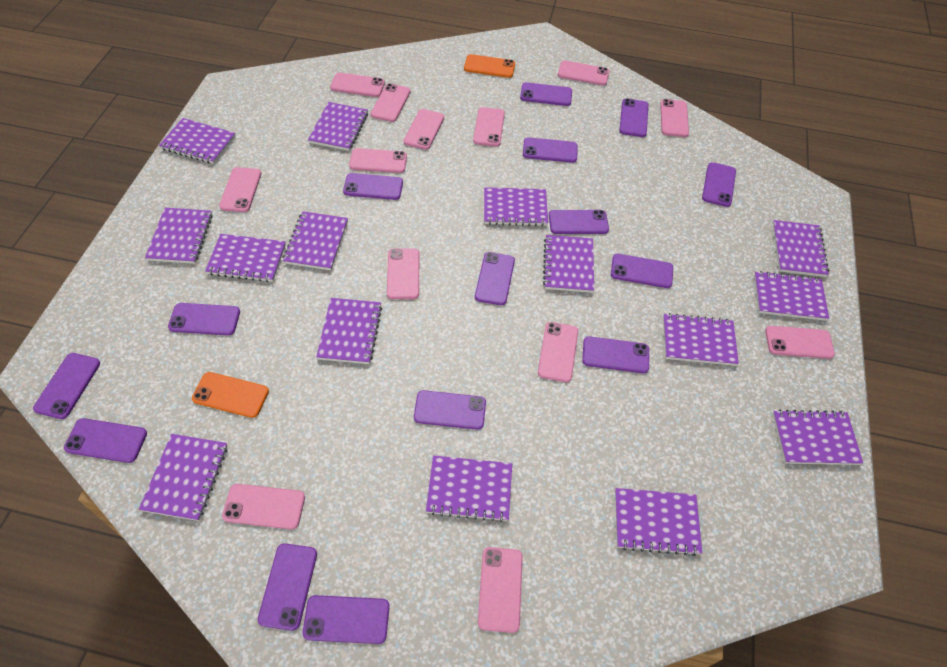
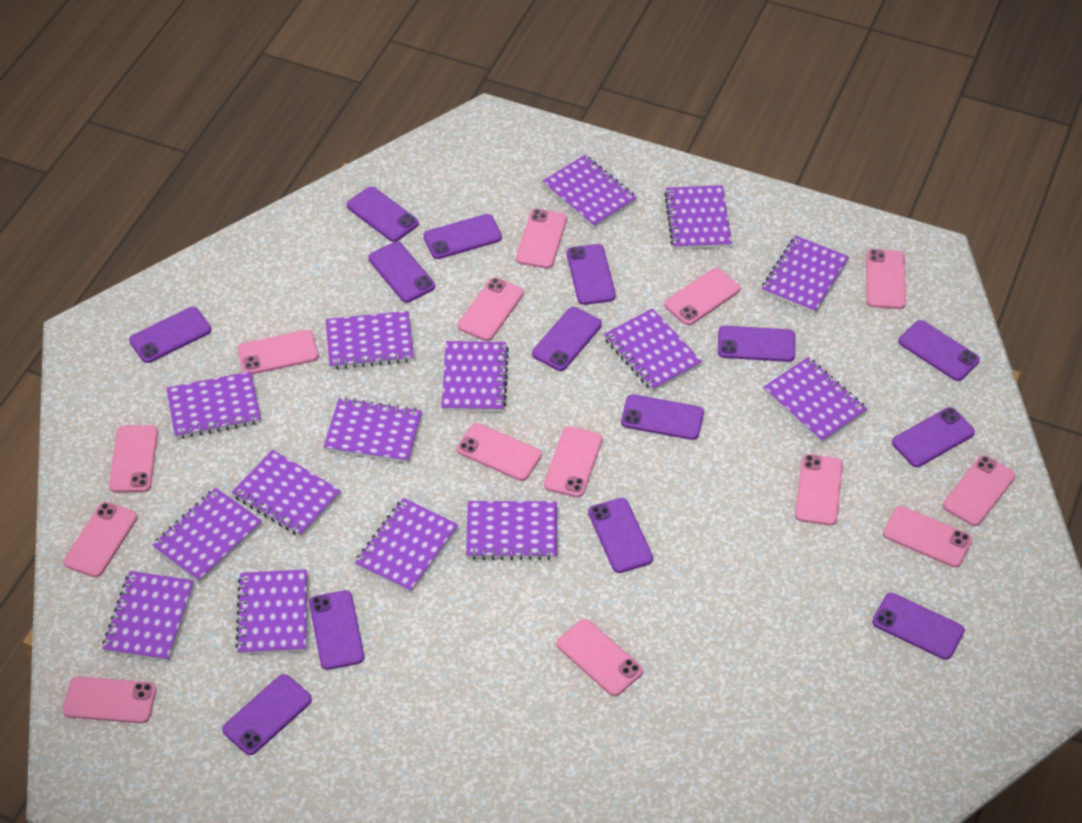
orange phone: [192,372,269,418] [464,54,515,78] = 2 -> none = 0
pink phone: [219,167,262,212] [222,484,305,529] [330,73,385,97] [349,148,407,173] [370,83,411,122] [387,248,420,299] [404,109,444,150] [473,107,505,147] [478,547,523,633] [538,322,578,382] [558,60,609,86] [660,99,689,137] [765,326,835,359] = 13 -> [63,676,156,723] [64,502,137,577] [109,425,158,492] [237,330,319,374] [457,423,542,481] [458,278,524,341] [516,209,567,268] [544,426,602,498] [557,619,643,696] [664,268,740,325] [795,454,843,526] [866,249,906,309] [883,506,972,568] [943,455,1016,526] = 14
purple phone: [33,353,100,419] [64,418,147,463] [168,303,240,335] [258,543,317,631] [303,595,390,644] [343,173,403,200] [414,390,486,430] [475,252,515,305] [520,82,572,106] [523,137,578,163] [549,210,609,234] [582,336,649,373] [611,254,673,288] [619,98,649,137] [702,162,736,207] = 15 -> [129,307,211,363] [222,674,312,755] [309,590,364,670] [347,187,419,242] [368,242,435,302] [423,214,502,259] [532,307,602,371] [567,244,616,305] [588,498,653,573] [621,394,704,440] [718,326,795,362] [872,593,965,660] [892,407,975,467] [899,320,980,381] = 14

